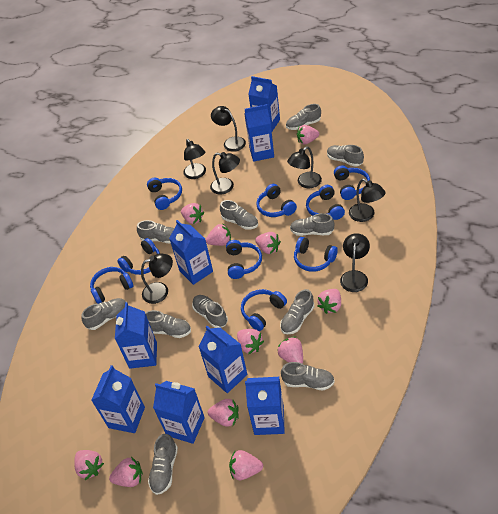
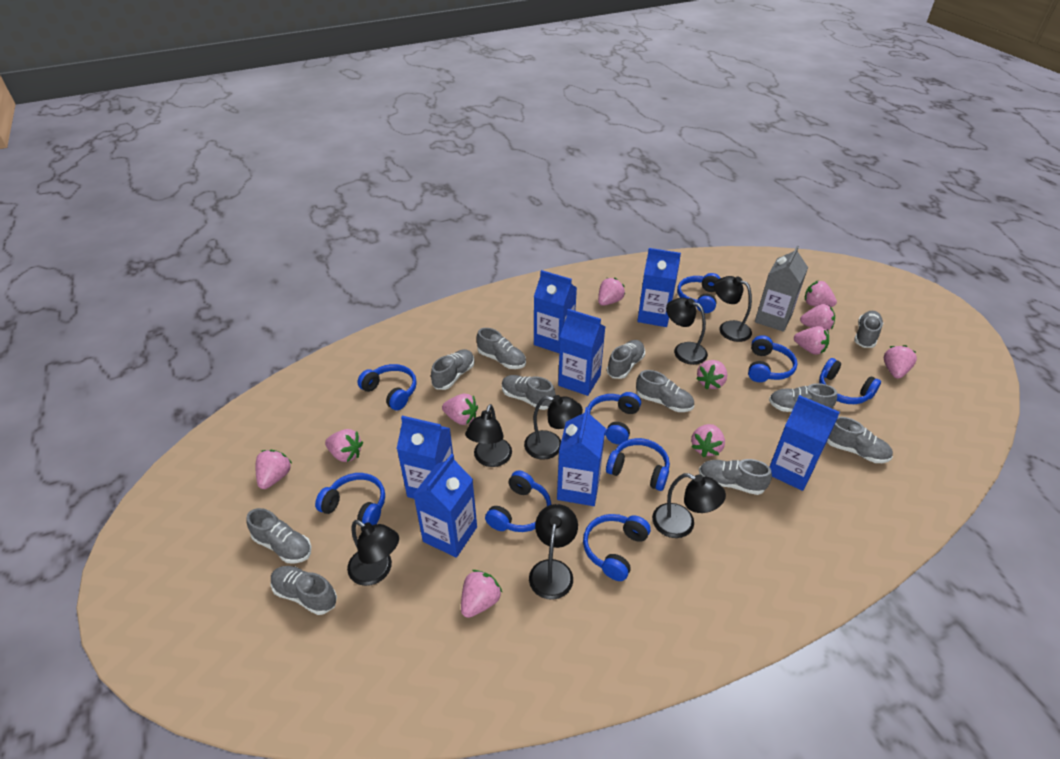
blue carton: [91,365,145,433] [115,302,157,369] [153,381,205,444] [169,220,213,285] [198,326,247,393] [244,104,274,162] [245,377,285,435] [248,76,280,131] = 8 -> [397,416,453,499] [413,454,477,558] [534,270,577,353] [557,407,605,506] [558,309,605,396] [637,248,681,327] [769,395,840,491] = 7
grey carton: none = 0 -> [755,246,808,332] = 1

